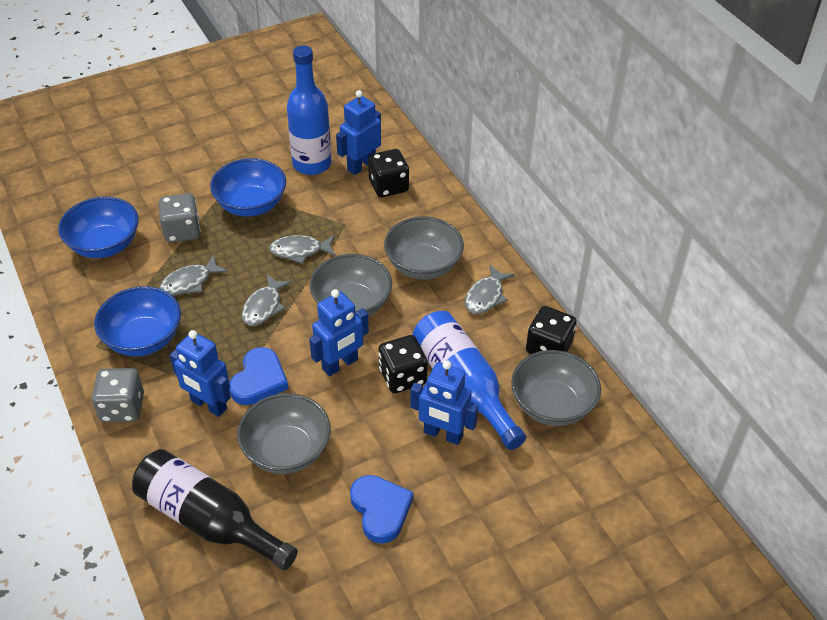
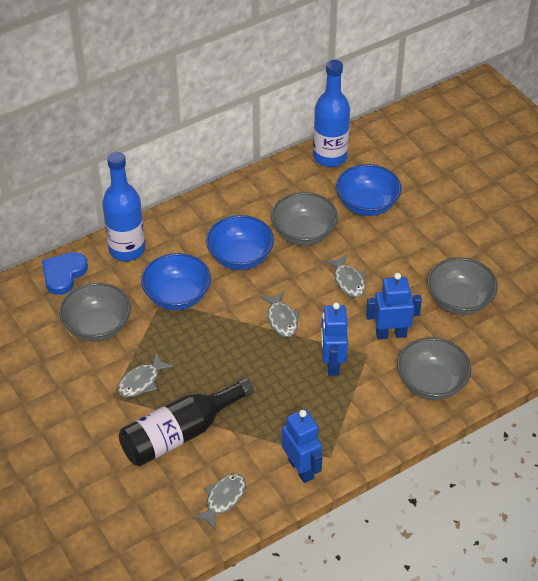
black dice: [368,149,409,197] [379,335,428,393] [526,306,577,354] = 3 -> none = 0
blue heart: [230,347,288,405] [350,475,413,544] = 2 -> [42,252,88,295] = 1
blue robot: [170,330,231,417] [309,289,369,376] [336,90,381,175] [410,360,478,445] = 4 -> [282,409,322,483] [321,302,348,376] [366,273,422,339] = 3
grey dice: [92,368,144,422] [159,193,201,243] = 2 -> none = 0

